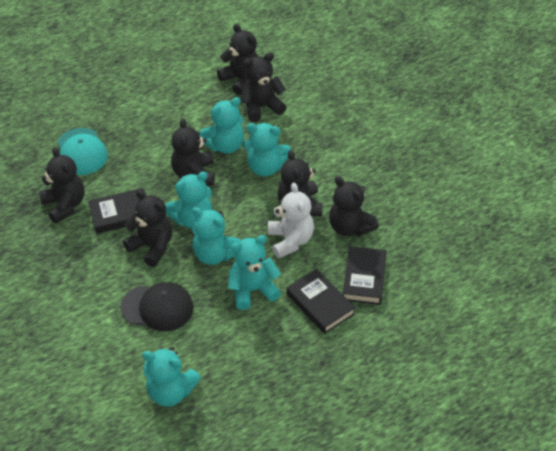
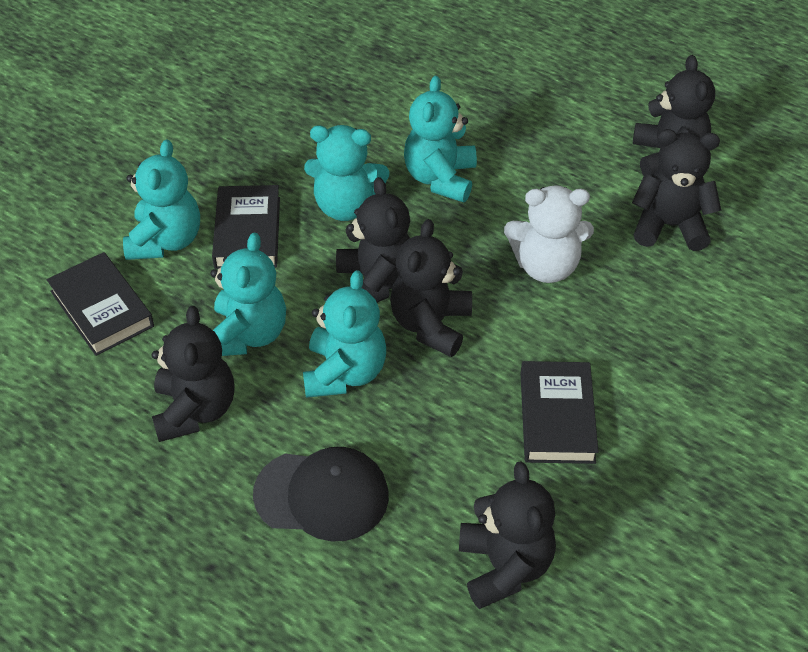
black teddy bear: [39,147,85,224] [123,190,172,267] [171,118,215,186] [217,24,258,95] [242,53,286,122] [278,150,323,216] [329,176,379,236] = 7 -> [152,306,235,442] [336,177,410,303] [390,219,472,357] [459,462,556,609] [632,129,721,251] [633,55,715,176] = 6
turquoise cap: [57,128,108,175] = 1 -> none = 0
turquoise teddy bear: [142,347,201,407] [165,171,212,228] [192,207,241,265] [200,97,244,154] [228,235,281,310] [242,123,291,177] = 6 -> [123,140,200,260] [211,232,286,356] [303,270,386,398] [304,125,389,221] [404,76,477,202] = 5

